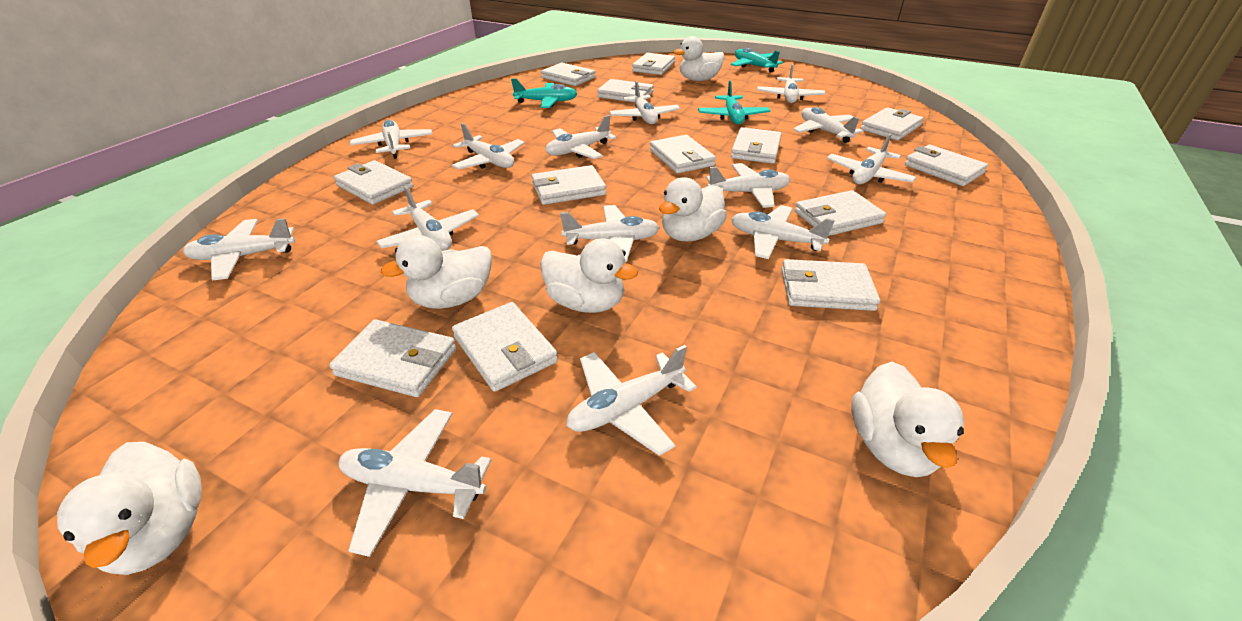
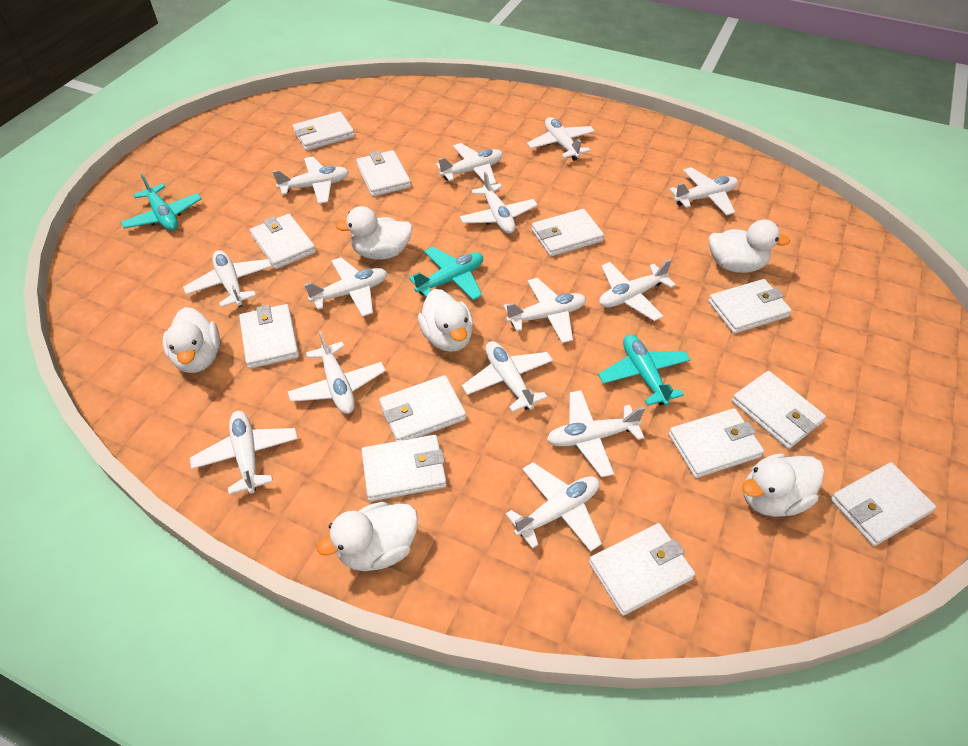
white wallet: [329,319,457,397] [334,160,413,205] [452,302,558,392] [531,165,606,205] [541,63,595,86] [597,79,654,102] [632,53,675,75] [650,135,716,173] [731,127,782,164] [781,259,880,311] [795,190,886,236] [861,107,924,140] [905,145,988,186] = 13 -> [239,304,299,369] [250,214,316,269] [293,112,355,151] [356,150,411,197] [361,435,447,501] [379,375,466,441] [532,209,604,256] [589,523,695,616] [668,408,764,478] [708,279,792,334] [732,371,826,449] [830,462,936,546] = 12

